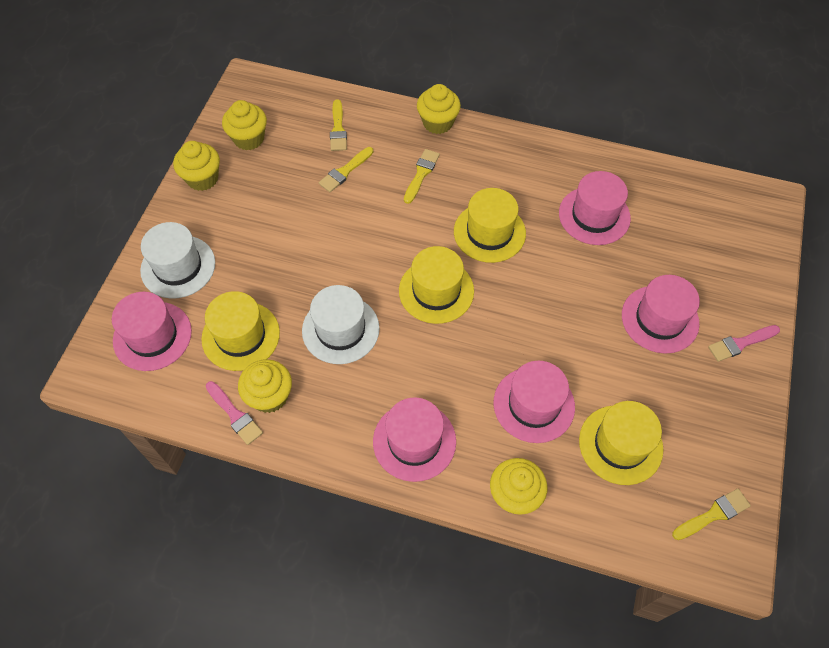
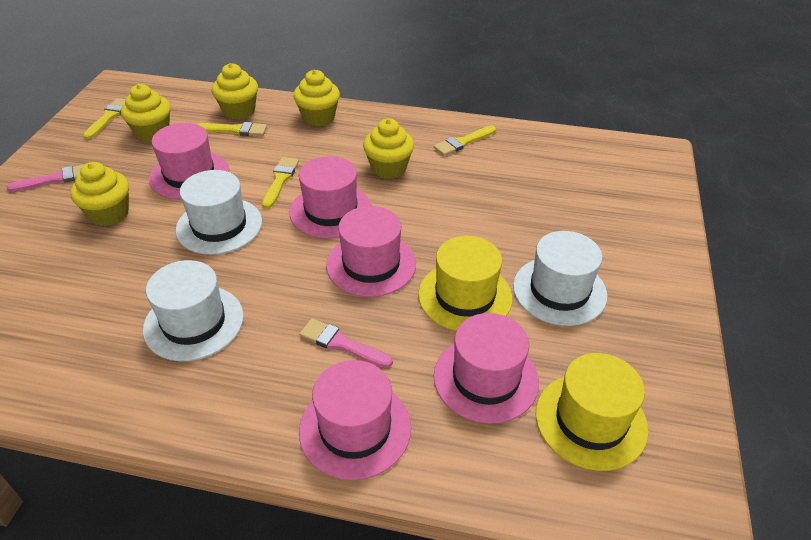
white hat: [140,222,215,299] [302,285,380,364] = 2 -> [143,260,244,361] [175,170,262,255] [513,231,607,326] = 3
yellow hat: [201,291,280,371] [399,246,474,324] [454,188,526,263] [579,401,663,485] = 4 -> [418,236,512,331] [535,353,648,471] = 2

